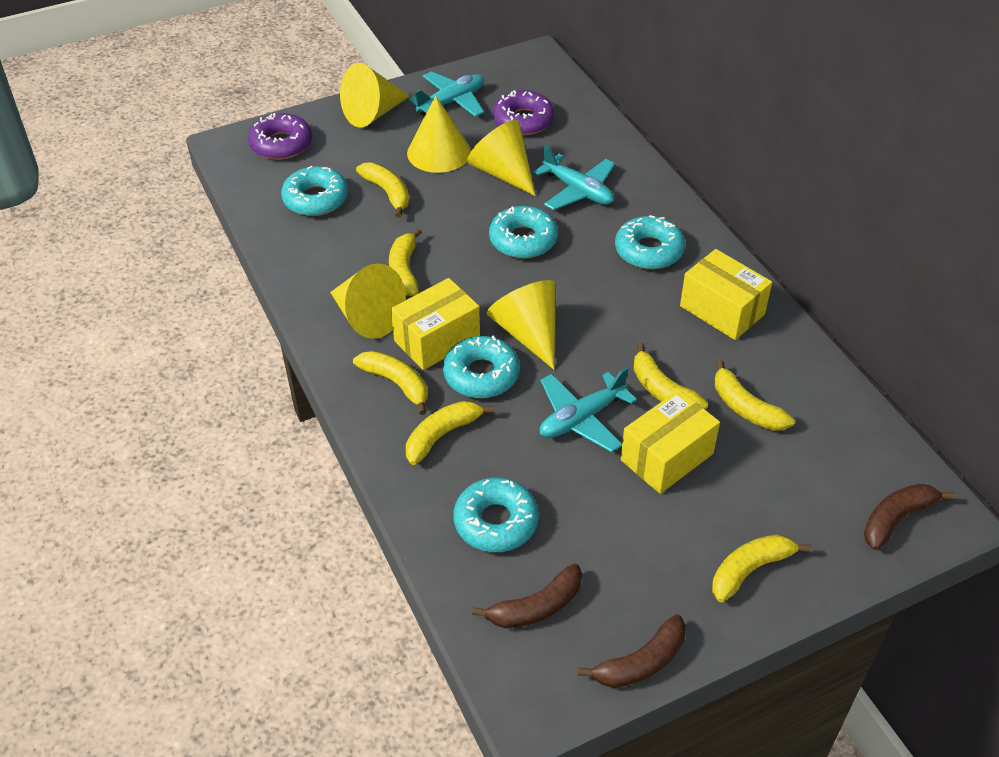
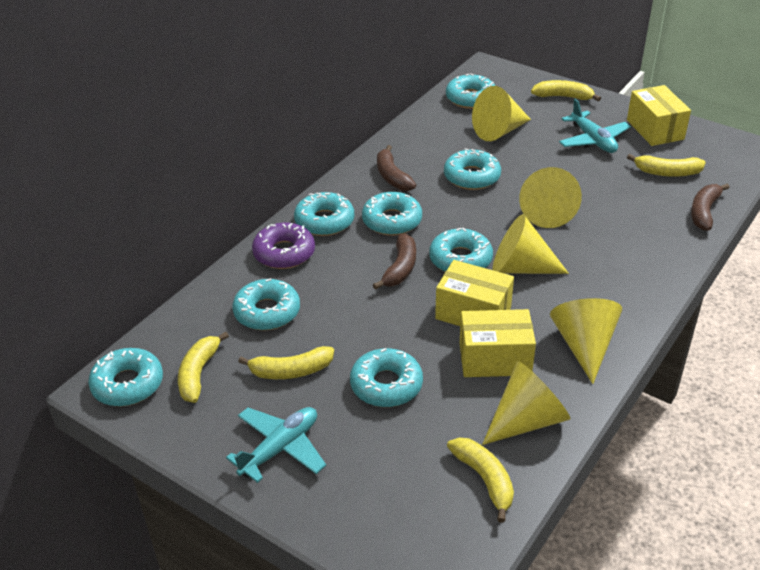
purple donut: [248,113,312,160] [493,90,555,135] = 2 -> [252,223,315,269] = 1
turquoise donut: [281,166,348,216] [443,336,520,398] [454,477,539,552] [489,206,558,259] [615,215,685,269] = 5 -> [88,348,163,407] [232,278,300,331] [294,192,354,236] [350,348,423,407] [362,192,422,236] [429,228,493,272] [444,148,501,190] [446,74,495,109] = 8
turquoise plane: [409,72,484,117] [534,145,615,210] [540,367,637,453] = 3 -> [226,407,326,483] [559,99,631,153] = 2
yellow banana: [353,351,428,415] [356,162,409,218] [389,228,422,296] [406,401,494,465] [634,343,708,409] [712,534,811,603] [715,360,795,431] = 7 -> [178,331,229,403] [238,346,334,379] [447,437,514,523] [531,80,601,102] [627,154,706,177] = 5

